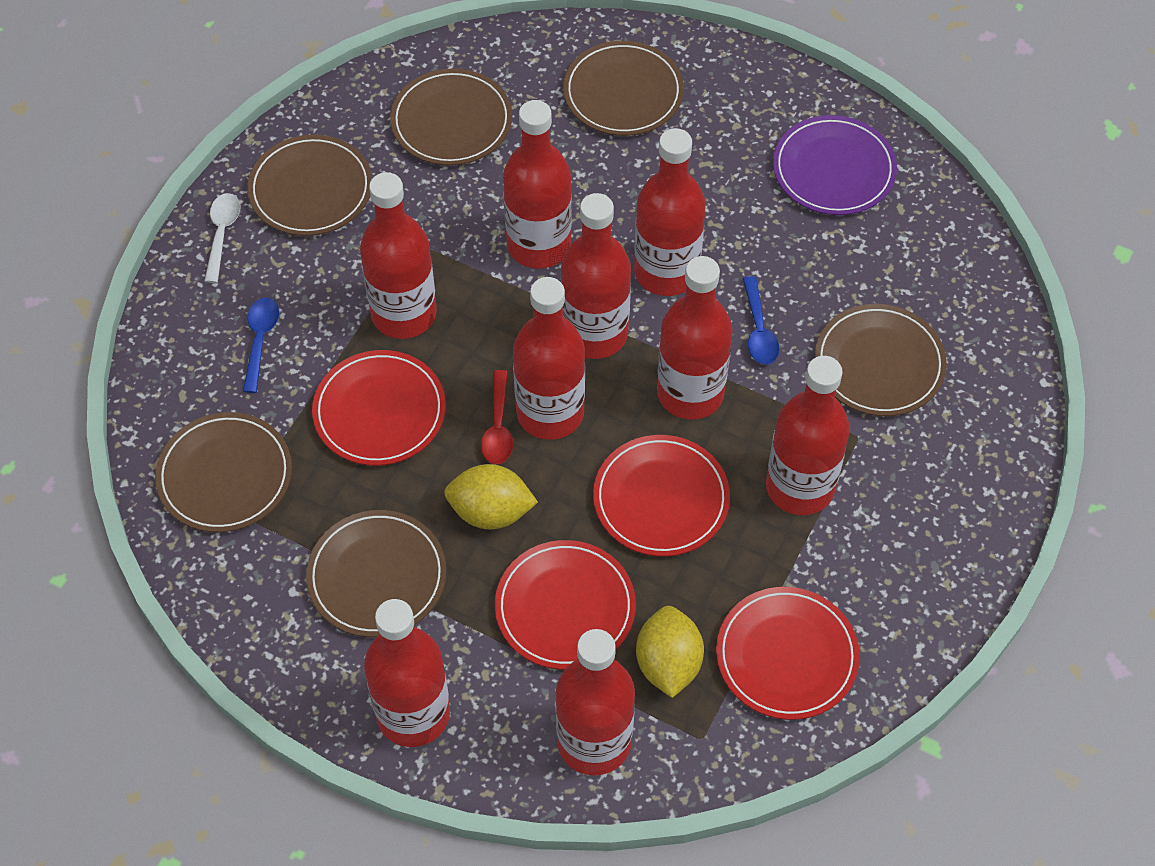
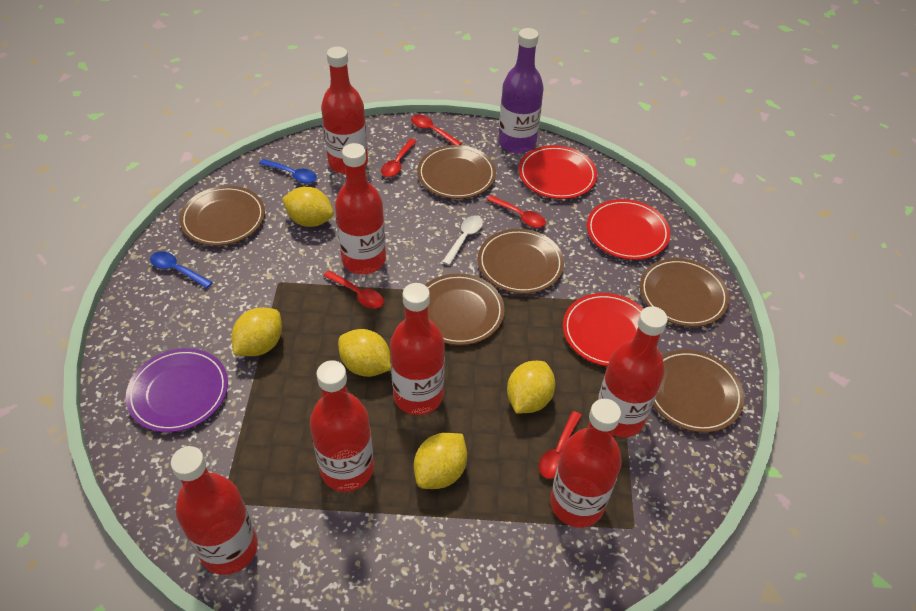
purple bottle: none = 0 -> [498,28,544,154] = 1
red bottle: [360,172,437,339] [364,599,450,747] [503,100,572,269] [513,277,585,440] [555,629,635,776] [561,193,631,359] [634,128,706,296] [657,256,733,420] [766,356,850,515] = 9 -> [171,446,258,575] [310,360,374,492] [321,47,368,174] [335,143,386,274] [390,283,445,415] [550,399,622,528] [598,306,668,437] = 7
red plate: [312,350,446,466] [495,540,636,670] [593,435,730,557] [716,587,860,720] = 4 -> [519,145,597,199] [563,293,643,367] [587,199,670,260] = 3
red spoon: [481,370,513,464] = 1 -> [323,270,384,309] [381,139,417,177] [411,115,462,145] [487,195,546,228] [539,411,582,479] = 5
yellow lemon: [444,464,538,529] [636,606,704,698] = 2 -> [232,307,282,356] [282,187,334,227] [338,329,391,377] [414,433,467,489] [507,361,555,413] = 5

